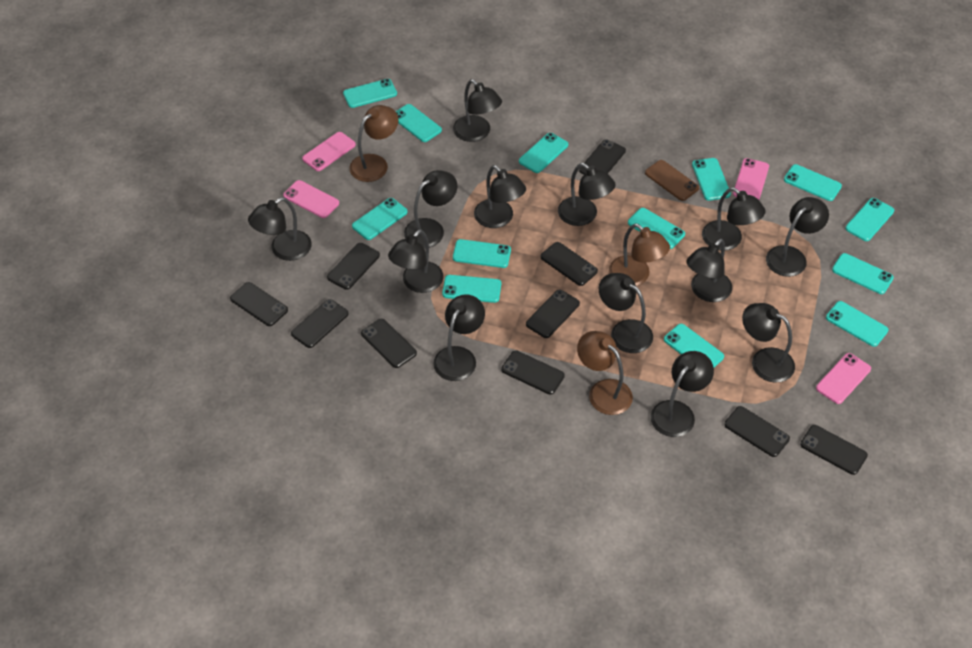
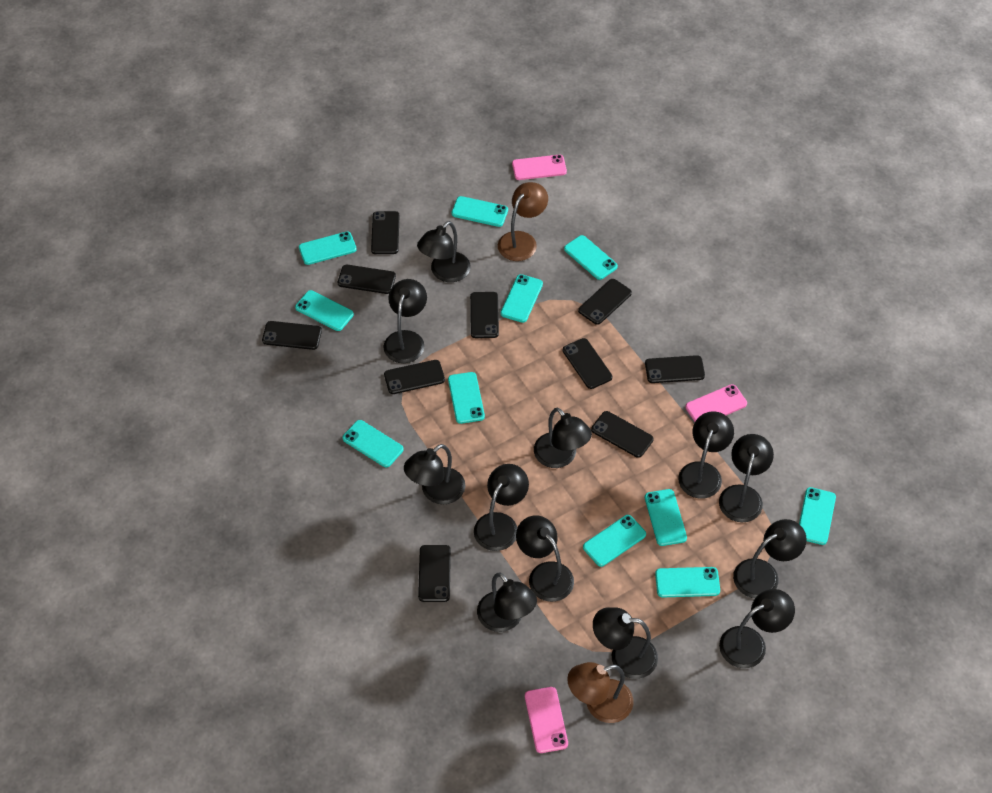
black lamp: [248,197,312,261] [388,229,444,293] [404,170,457,248] [433,294,485,381] [453,79,502,142] [474,165,526,228] [558,163,616,226] [599,273,653,353] [651,351,714,437] [686,239,732,302] [702,187,766,250] [742,303,795,383] [766,197,829,277] = 13 -> [383,279,427,363] [404,444,465,504] [417,221,471,282] [474,464,529,551] [477,573,537,632] [516,515,574,602] [534,407,592,468] [593,607,658,679] [678,411,734,499] [719,434,774,522] [719,589,795,668] [733,519,807,598] = 12
brown lamp: [349,105,398,182] [577,331,633,415] [609,223,670,286] = 3 -> [498,182,548,261] [567,662,633,723] = 2
brown phone: [645,160,699,201] = 1 -> none = 0
pink phone: [283,180,339,218] [302,132,356,171] [733,158,769,200] [816,353,871,404] = 4 -> [512,155,567,180] [525,687,568,753] [685,384,747,422] = 3
turquoise phone: [343,79,397,108] [352,198,407,240] [396,104,442,142] [442,275,501,303] [453,239,511,268] [519,133,568,173] [628,208,685,249] [664,324,724,367] [692,158,731,201] [784,164,842,201] [826,301,888,347] [832,253,894,294] [845,198,894,241] = 13 -> [295,290,354,331] [299,231,357,265] [342,420,403,467] [448,372,485,424] [452,196,508,227] [501,274,543,323] [564,235,618,280] [583,515,646,567] [645,489,687,546] [655,567,720,598] [799,487,836,545] = 11

